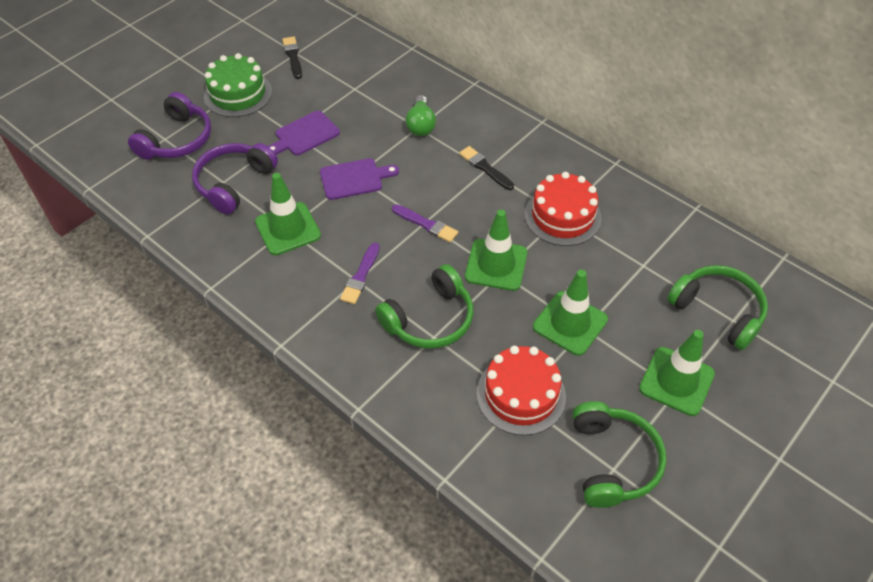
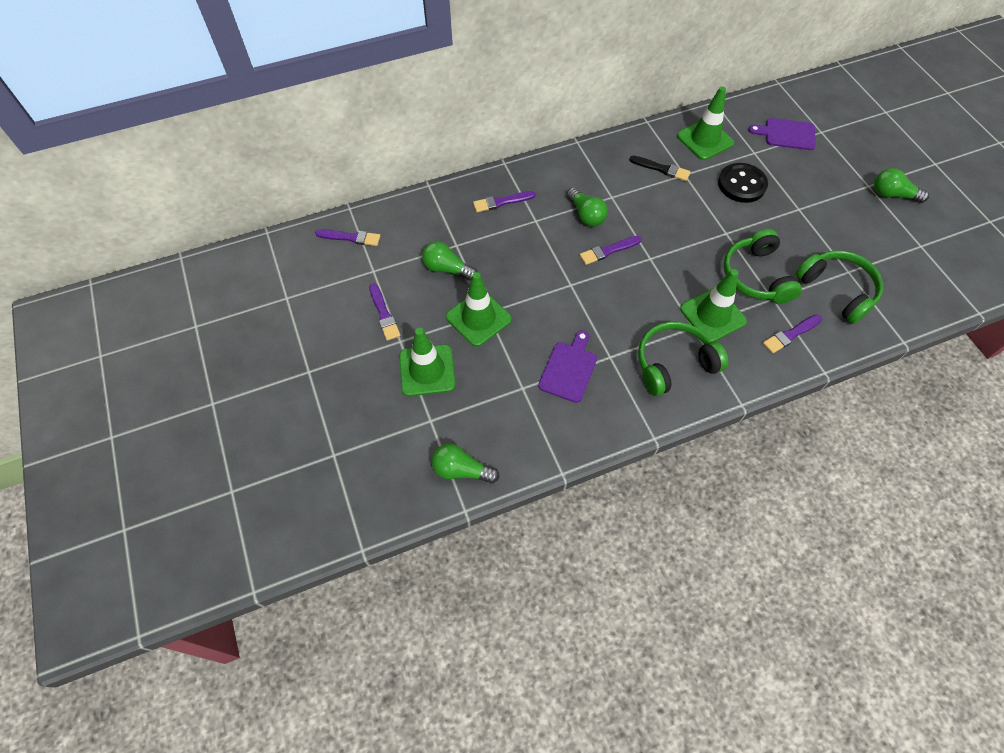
black brush: [282,37,302,79] [459,146,514,190] = 2 -> [629,156,691,181] = 1
black button: none = 0 -> [718,163,768,203] = 1
green cake: [204,53,272,117] = 1 -> none = 0
green light bulb: [406,95,436,136] = 1 -> [422,241,477,281] [432,444,500,483] [567,187,608,227] [874,168,929,203] = 4
purple brush: [340,243,380,304] [392,204,458,242] = 2 -> [315,229,380,246] [369,283,400,341] [473,191,536,212] [580,236,641,265] [763,315,822,354] = 5
purple headphones: [128,92,211,160] [192,143,278,214] = 2 -> none = 0
red cake: [477,346,566,435] [525,172,601,246] = 2 -> none = 0

